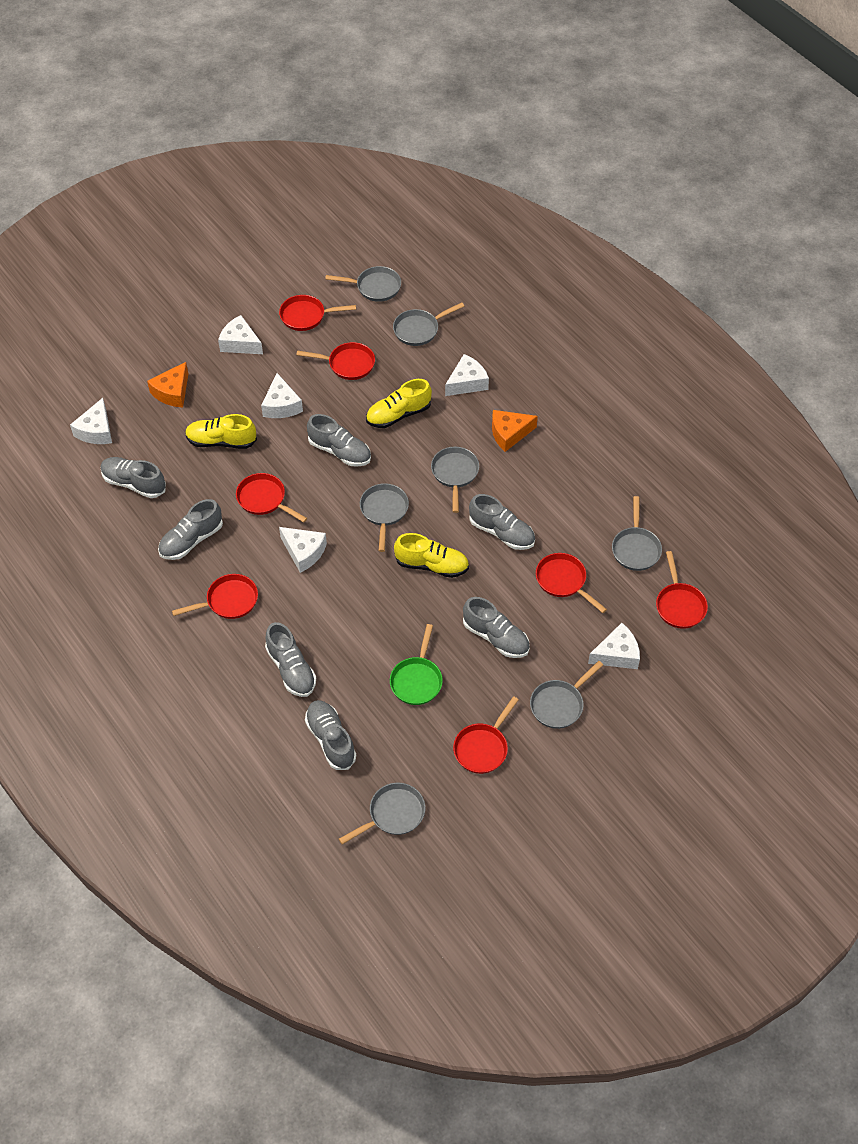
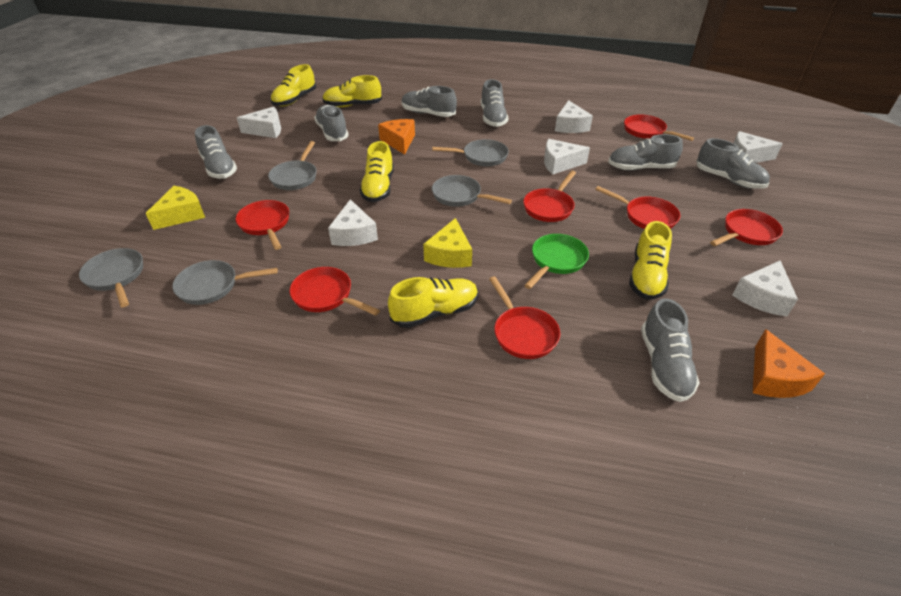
grey pan: [325,266,401,302] [339,783,425,844] [360,483,409,552] [393,302,464,346] [431,447,479,513] [530,661,603,729] [612,496,662,571] = 7 -> [79,248,143,307] [172,260,278,305] [268,141,317,190] [432,139,509,166] [432,175,512,207] = 5
yellow cheese: none = 0 -> [145,186,205,230] [423,218,472,268] = 2
yellow shoe: [185,414,257,449] [366,379,432,428] [394,533,469,578] = 3 -> [271,64,316,107] [322,75,382,107] [360,141,394,202] [388,277,478,328] [629,221,672,300] = 5

